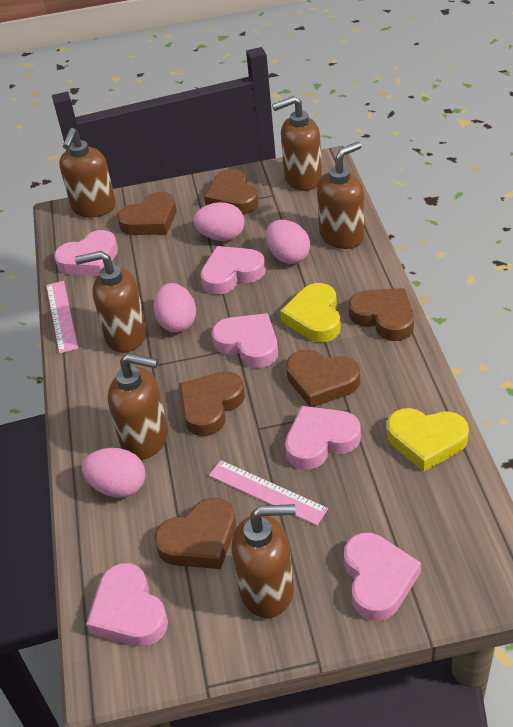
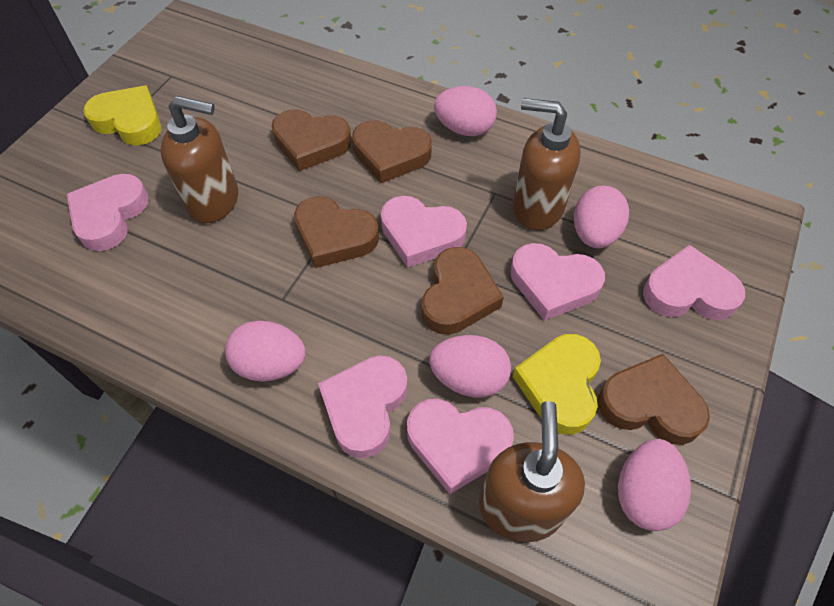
brown heart: [117,192,176,235] [154,498,236,569] [179,371,245,436] [204,169,259,214] [286,350,360,407] [349,288,414,341] = 6 -> [271,109,352,171] [294,196,379,268] [352,120,432,183] [422,247,504,335] [598,354,710,445] = 5
brown soap dispenser: [59,128,116,217] [75,251,147,353] [108,353,168,460] [232,504,296,618] [272,96,322,191] [317,142,364,249] = 6 -> [160,96,238,223] [479,401,585,542] [513,98,581,230] = 3
pink egg: [82,448,146,498] [154,283,196,332] [193,202,245,241] [266,220,310,264] = 4 -> [225,321,306,382] [429,335,511,398] [434,86,497,136] [574,185,629,248] [618,439,691,531] = 5
pink ruler: [46,281,78,354] [209,460,328,525] = 2 -> none = 0

